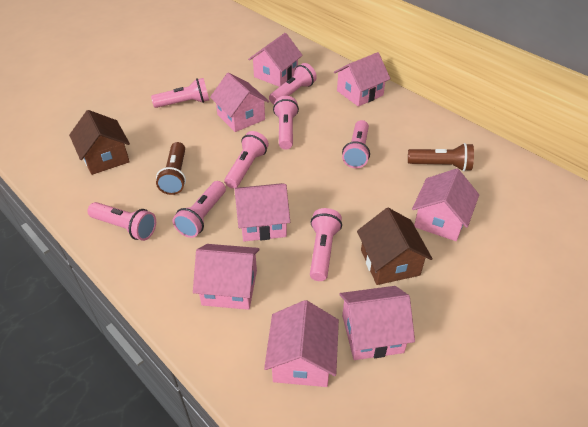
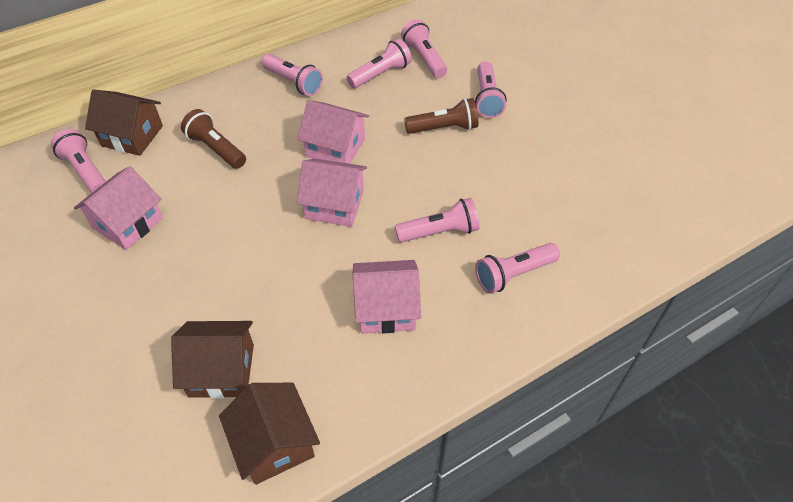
brown house: [69,110,130,175] [357,208,433,285] = 2 -> [85,89,163,156] [171,321,254,399] [219,383,320,485] = 3
pink flashlight: [87,202,156,241] [151,78,209,108] [173,181,226,238] [225,131,269,189] [269,63,317,105] [273,96,299,149] [310,208,342,281] [342,120,370,168] = 8 -> [51,129,106,193] [262,54,323,96] [347,38,412,88] [395,198,479,243] [401,19,447,78] [475,61,507,118] [475,243,560,293] = 7
pink house: [193,244,260,310] [210,73,269,132] [235,183,290,242] [248,33,303,87] [264,300,339,387] [334,52,391,107] [339,286,415,360] [412,168,479,241] = 8 -> [74,166,163,250] [297,100,369,164] [297,158,367,227] [353,260,421,334] = 4

